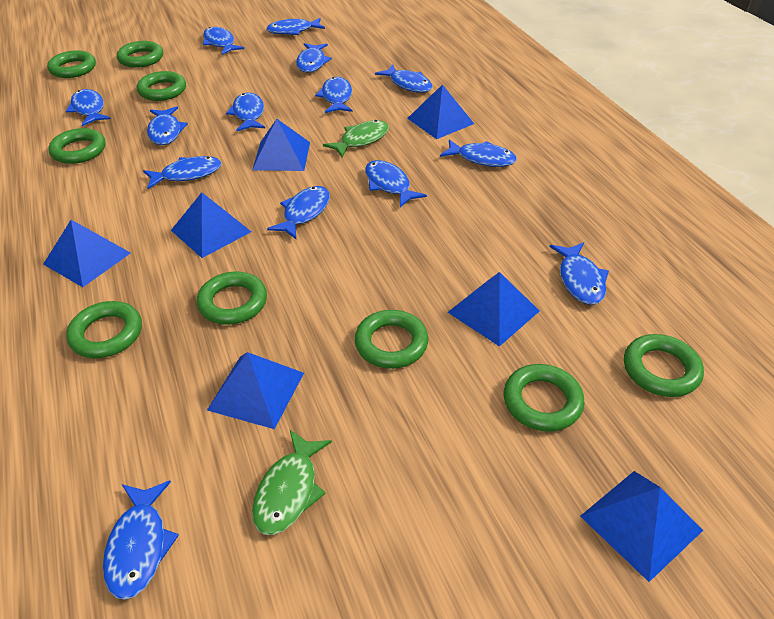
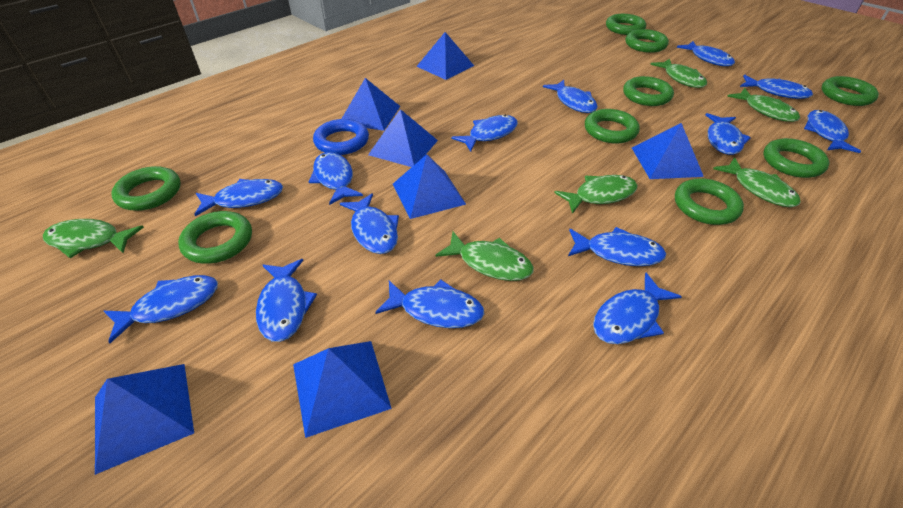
blue ring: none = 0 -> [313,119,369,155] = 1
green fish: [252,430,332,535] [323,120,389,157] = 2 -> [43,219,144,259] [435,231,534,281] [554,175,637,214] [650,58,707,88] [713,157,801,207] [727,88,800,122] = 6

